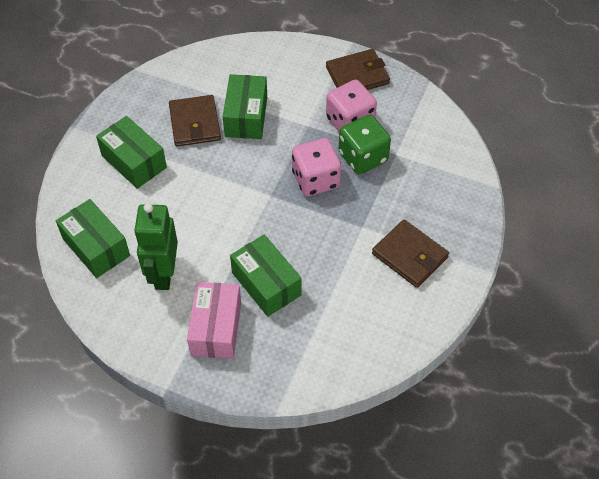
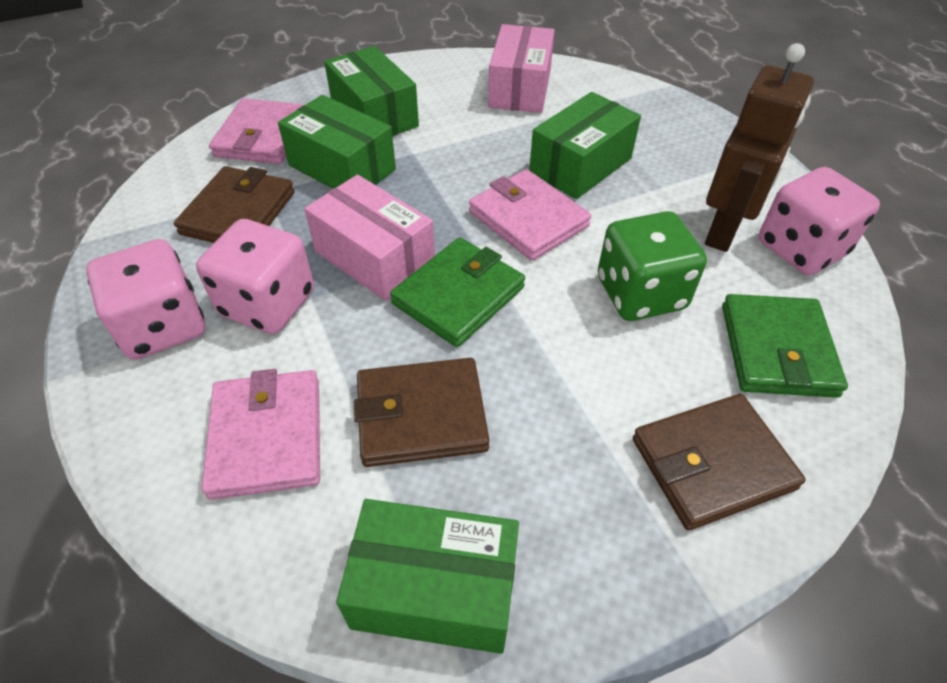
brown robot: none = 0 -> [705,43,814,252] = 1
green robot: [134,203,178,290] = 1 -> none = 0
green wallet: none = 0 -> [390,237,525,347] [722,294,848,398] = 2
pink box: [187,282,241,359] = 1 -> [304,175,435,301] [488,24,555,113] = 2
pink dice: [292,138,341,196] [326,80,377,132] = 2 -> [86,239,205,359] [196,219,314,334] [759,167,880,275] = 3
pink wallet: none = 0 -> [201,369,320,500] [209,98,304,164] [469,169,591,261] = 3

